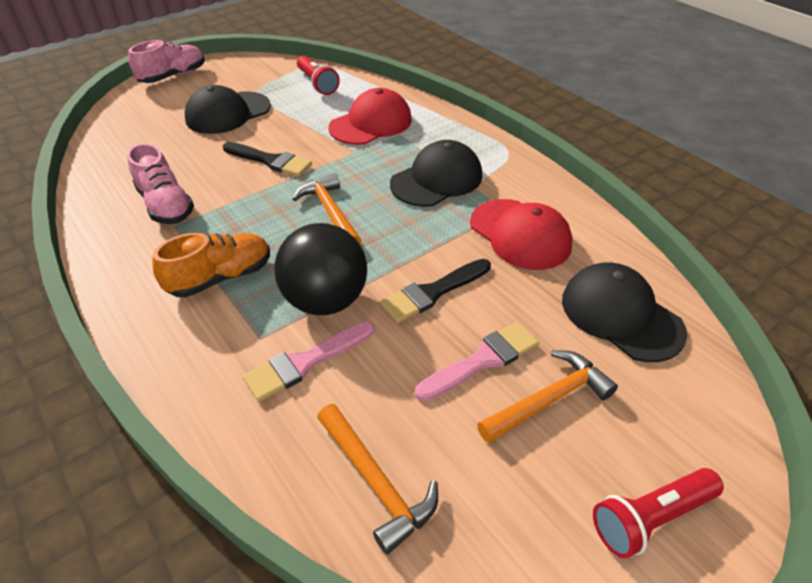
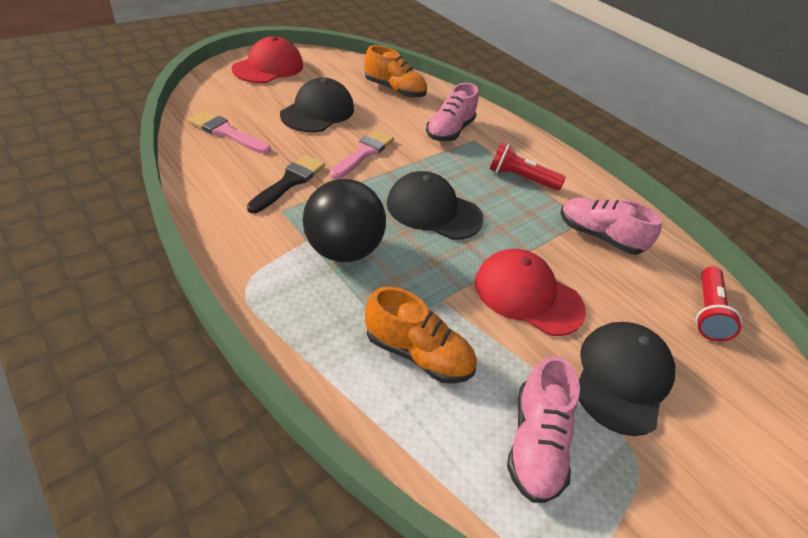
black brush: [223,142,312,177] [380,259,491,323] = 2 -> [247,155,325,213] = 1
orange hammer: [293,173,362,245] [317,404,438,554] [477,350,618,443] = 3 -> none = 0
orange shoe: [152,233,270,298] = 1 -> [364,45,427,98] [365,287,477,384] = 2
pink shoe: [127,143,194,224] [128,40,205,83] = 2 -> [426,83,479,141] [507,356,580,503] [560,197,662,254] = 3

